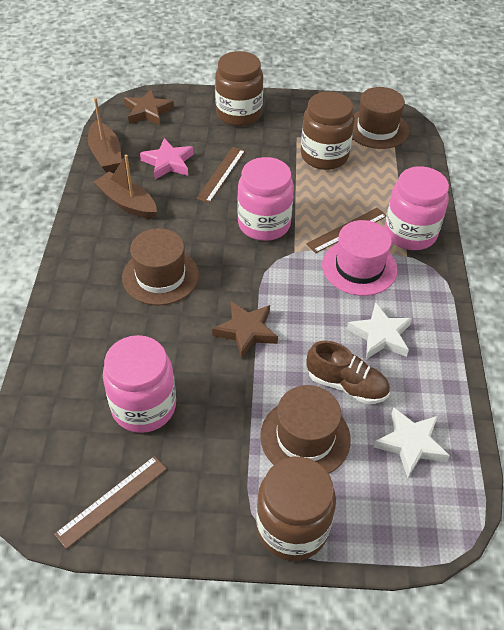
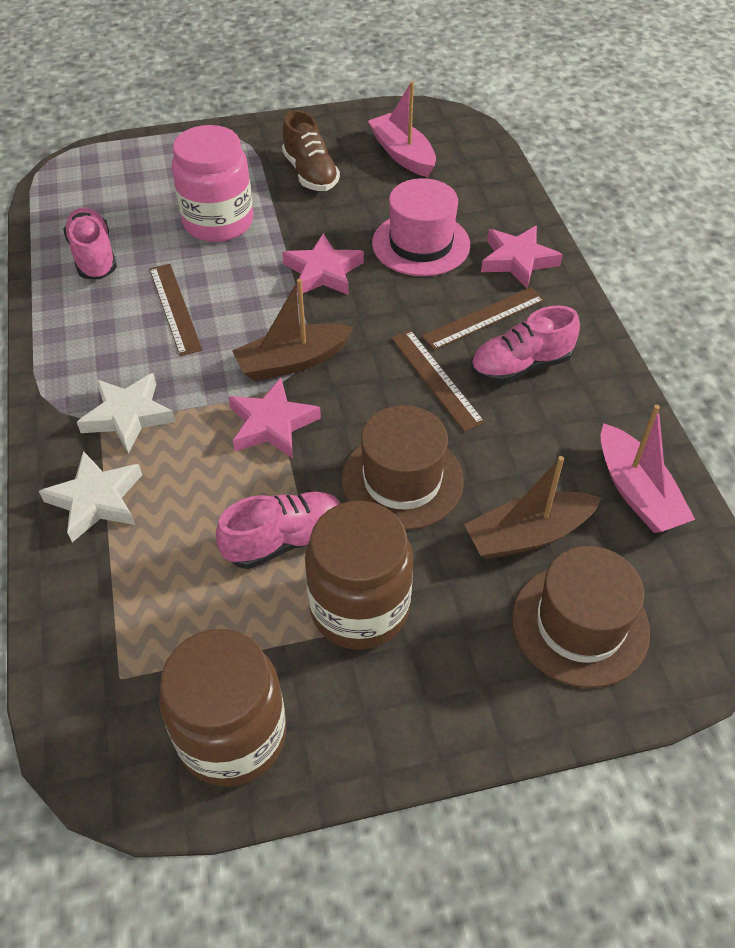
brown hat: [122,228,199,305] [260,385,351,474] [352,87,409,149] = 3 -> [342,405,464,530] [512,546,650,688] = 2
brown jar: [215,51,263,126] [256,457,336,561] [301,92,355,170] = 3 -> [159,629,286,787] [305,501,413,650] = 2
brown star: [124,89,174,126] [212,301,278,359] = 2 -> none = 0
pink boat: none = 0 -> [368,81,436,177] [600,405,695,533] = 2
pink jar: [103,335,176,433] [237,157,294,241] [385,167,449,250] = 3 -> [172,125,254,242] = 1
pink shoe: none = 0 -> [63,208,117,279] [216,492,341,569] [471,305,580,384] = 3
pink star: [140,138,194,180] = 1 -> [228,378,321,459] [282,233,364,296] [481,226,563,288] = 3

